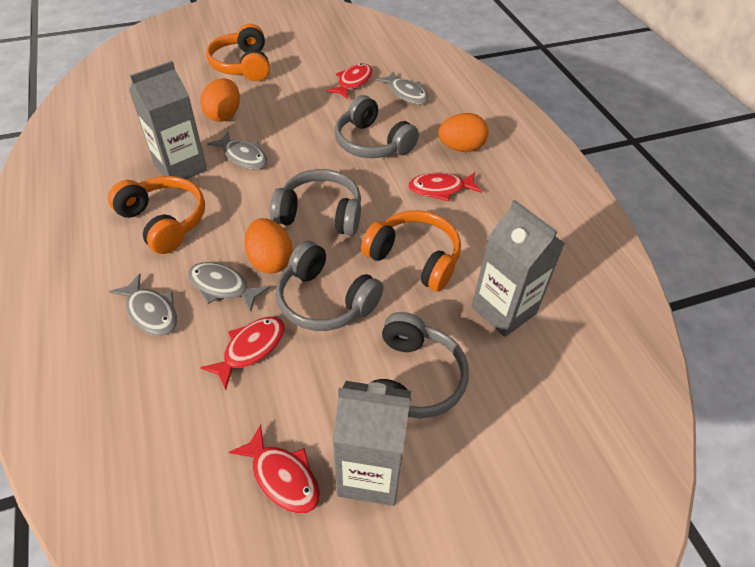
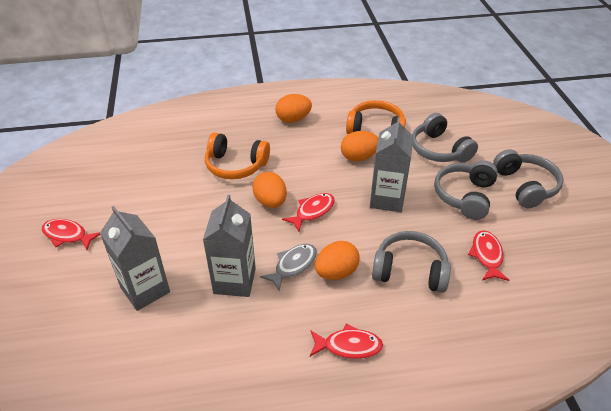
grey fish: [109,274,177,336] [188,262,270,312] [207,131,268,169] [376,71,429,104] = 4 -> [260,244,317,291] = 1
orange egg: [200,78,240,122] [244,218,293,273] [438,113,488,152] = 3 -> [252,172,287,208] [275,94,312,123] [315,241,360,280] [341,131,378,161] = 4
orange headphones: [108,176,205,254] [206,24,270,81] [361,210,461,292] = 3 -> [205,132,270,179] [346,100,406,134] = 2

